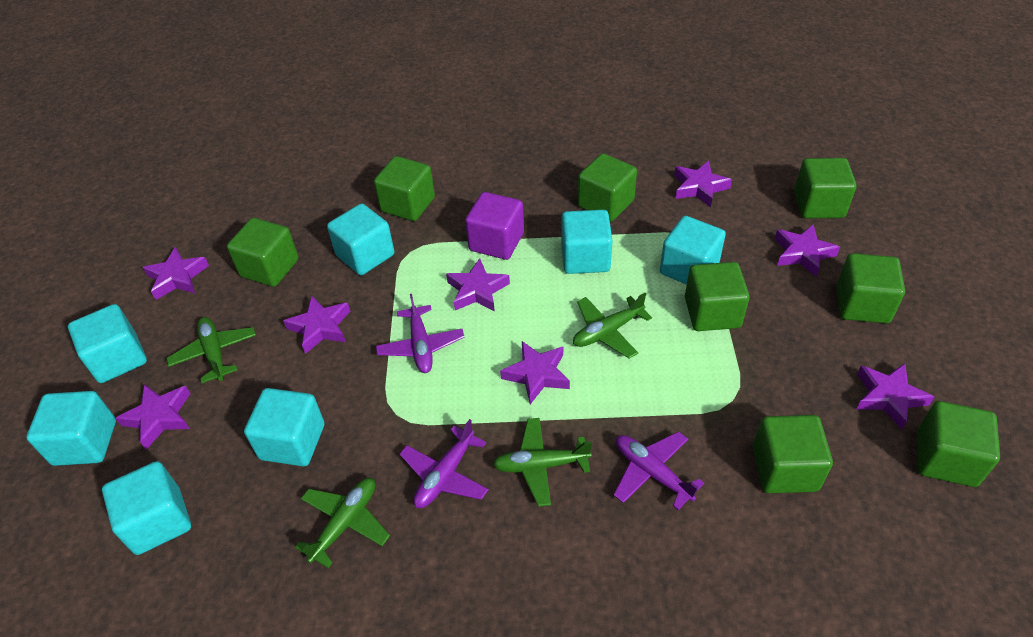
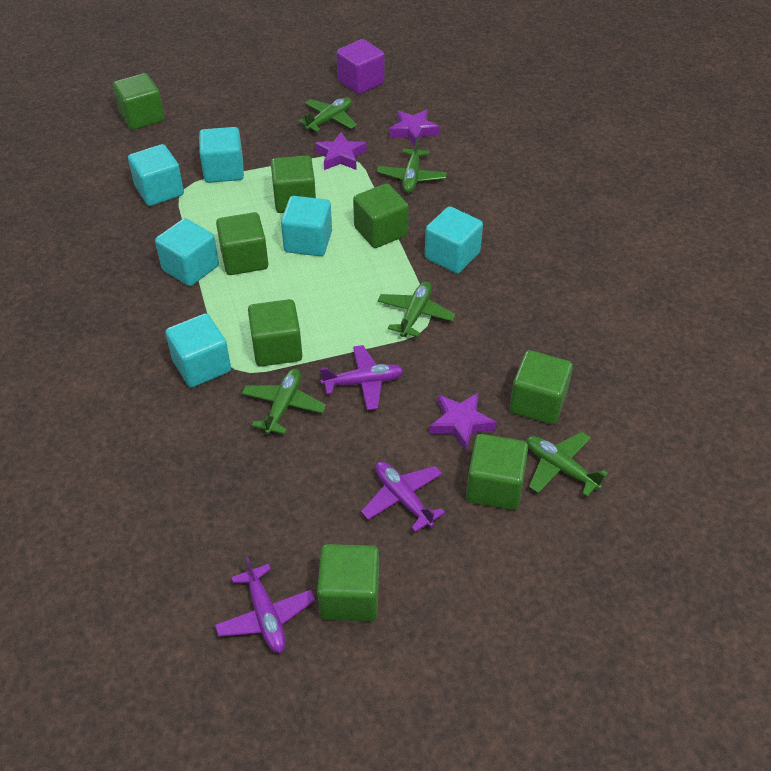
green plane: [166,317,256,383] [295,478,390,568] [493,418,592,507] [573,293,652,358] = 4 -> [242,369,326,434] [299,97,357,132] [377,136,447,193] [377,281,455,337] [527,432,608,497] = 5
purple star: [116,384,190,450] [142,247,209,300] [283,296,350,354] [446,258,510,312] [500,341,570,404] [674,161,732,207] [775,224,840,277] [857,363,934,429] = 8 -> [315,132,367,170] [389,109,440,146] [429,392,497,452] = 3
turquoise cube: [26,391,116,466] [68,304,147,383] [102,461,191,555] [244,388,324,466] [327,203,394,275] [561,210,613,274] [660,216,726,285] = 7 -> [128,144,184,206] [155,218,219,286] [165,313,231,387] [199,127,244,183] [281,196,332,256] [425,206,483,273] = 6

